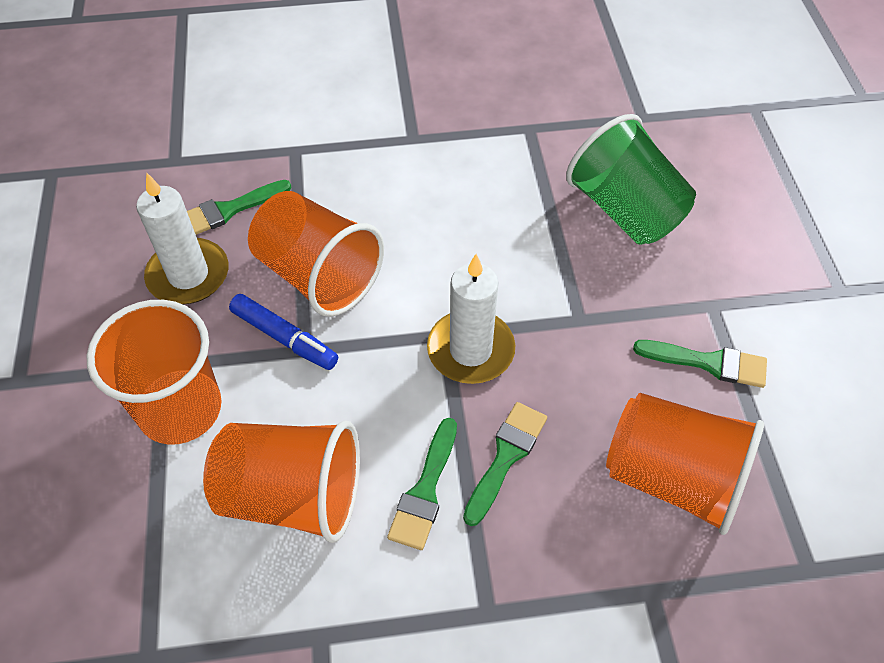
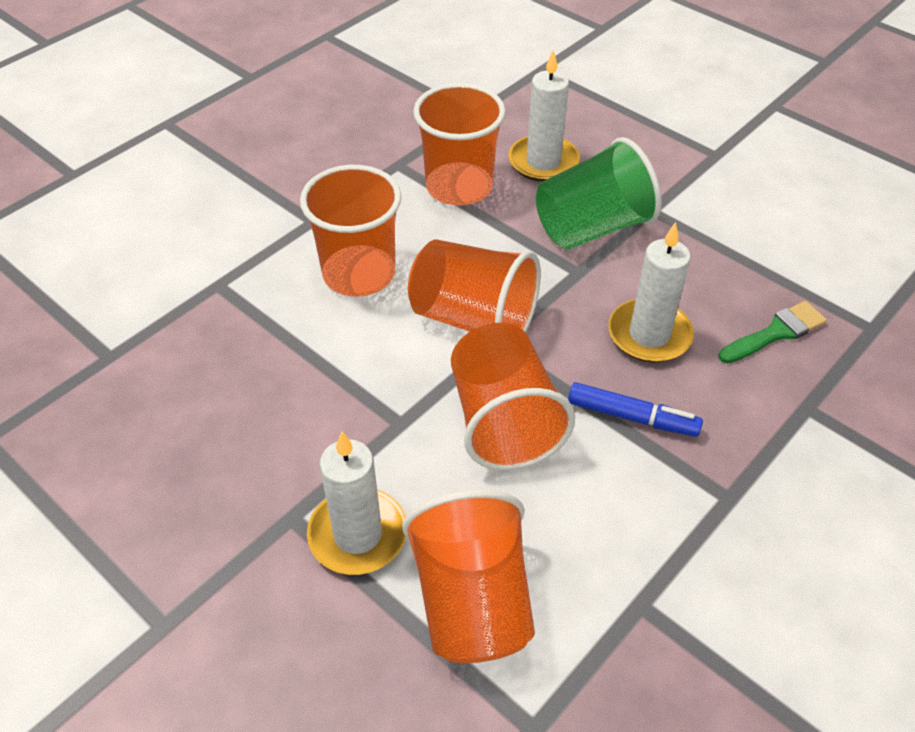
green brush: [187,180,291,235] [387,418,457,550] [463,402,547,526] [633,340,767,388] = 4 -> [719,301,827,363] = 1
orange cup: [86,300,222,445] [203,420,360,543] [248,191,384,317] [606,393,764,535] = 4 -> [300,165,401,297] [402,489,535,663] [408,240,541,332] [413,83,506,205] [451,323,575,471] = 5
white candle: [136,173,228,304] [427,254,515,384] = 2 -> [307,431,406,575] [508,50,580,182] [608,222,694,363] = 3

